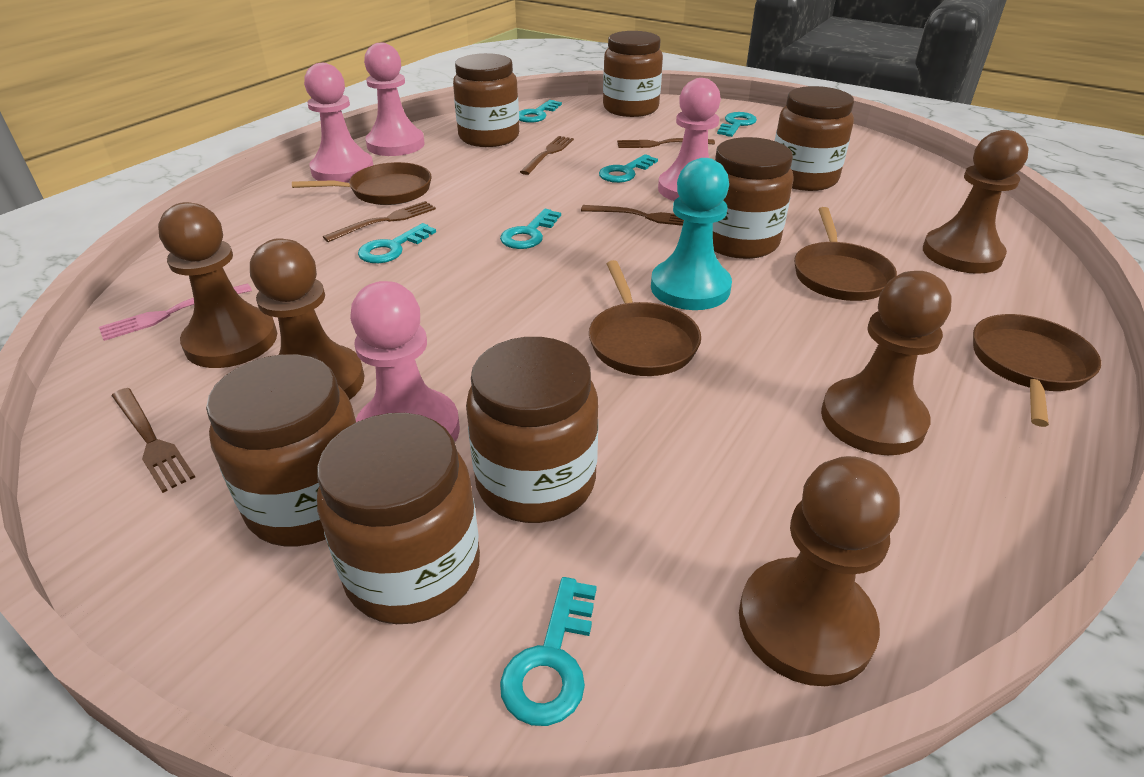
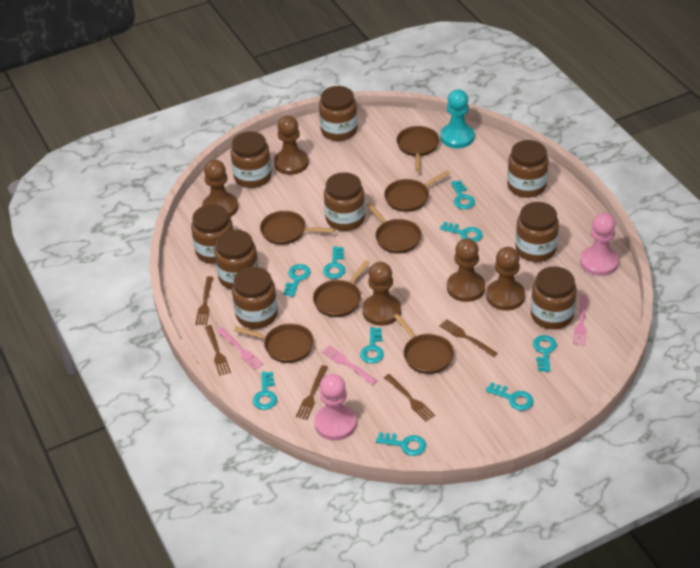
brown jar: [206,354,356,546] [317,413,480,624] [453,53,519,147] [466,337,598,523] [603,31,663,117] [713,137,794,259] [775,86,854,191] = 7 -> [191,204,233,264] [214,230,259,290] [231,131,272,188] [232,267,278,329] [319,86,358,141] [324,172,365,231] [507,140,549,198] [516,202,559,262] [531,266,577,329] = 9
brown pan: [292,162,432,205] [589,260,701,376] [794,207,897,301] [973,314,1101,427] = 4 -> [234,323,314,363] [260,211,335,245] [313,260,370,317] [366,202,422,254] [384,170,450,212] [394,314,454,374] [396,126,440,171] = 7
pink fork: [99,283,252,341] = 1 -> [216,327,264,370] [322,345,377,385] [573,295,588,346] = 3
pink pawn: [304,63,373,183] [350,281,460,442] [364,43,425,156] [658,78,721,201] = 4 -> [314,374,357,441] [580,213,619,276] = 2
turquoise key: [358,223,436,263] [500,209,561,249] [500,577,597,726] [519,100,562,123] [599,154,658,183] [717,112,757,137] = 6 -> [253,372,277,410] [283,264,311,297] [323,247,345,279] [360,327,384,364] [376,432,426,456] [440,222,483,242] [451,180,475,209] [486,382,534,411] [533,335,557,372] = 9

